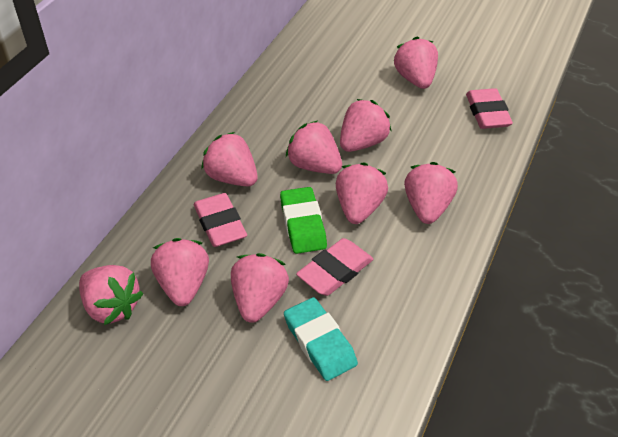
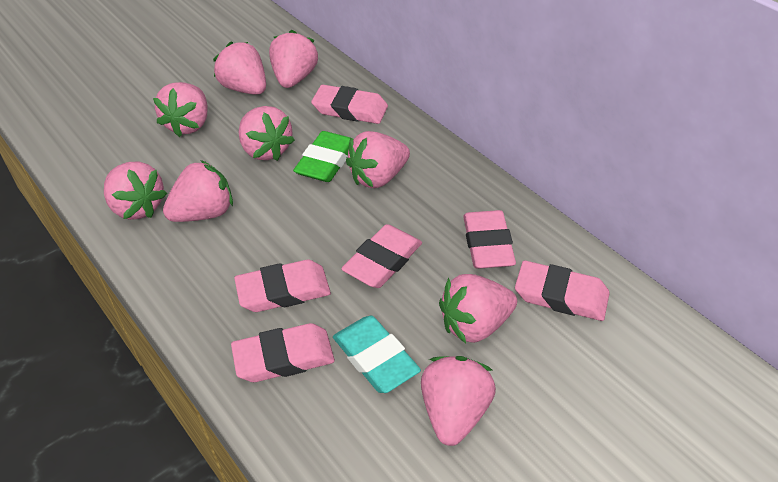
pink eraser: [194,193,247,247] [296,238,374,296] [466,88,513,129] = 3 -> [231,323,335,382] [234,260,331,312] [311,85,388,124] [341,224,422,288] [463,210,516,269] [515,261,610,321] = 6

